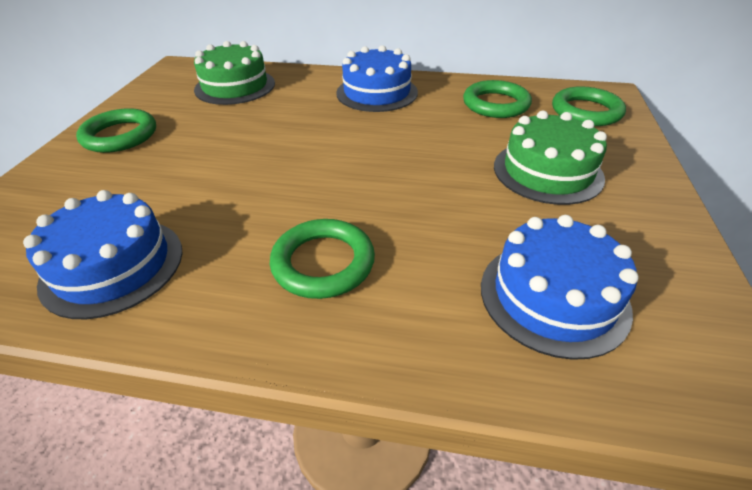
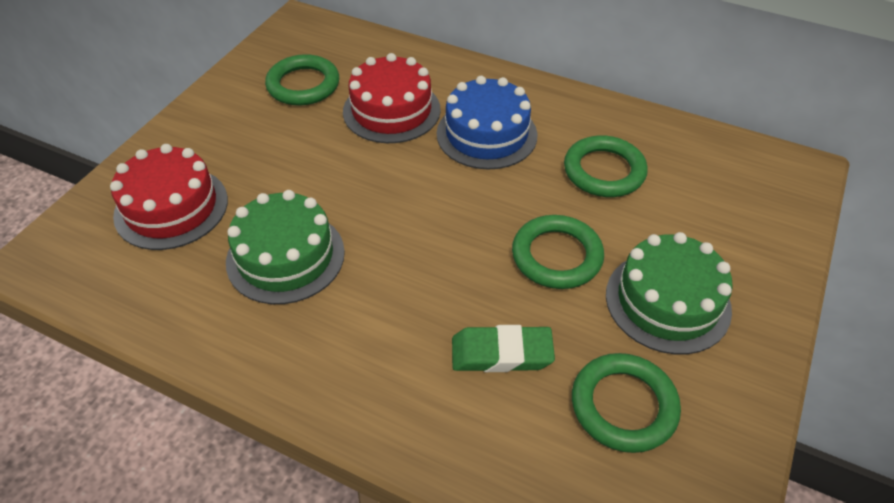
blue cake: [23,190,183,319] [336,45,418,112] [481,215,639,360] = 3 -> [437,76,538,169] = 1
green eraser: none = 0 -> [452,325,555,372] = 1
red cake: none = 0 -> [110,144,228,250] [343,53,441,143] = 2

